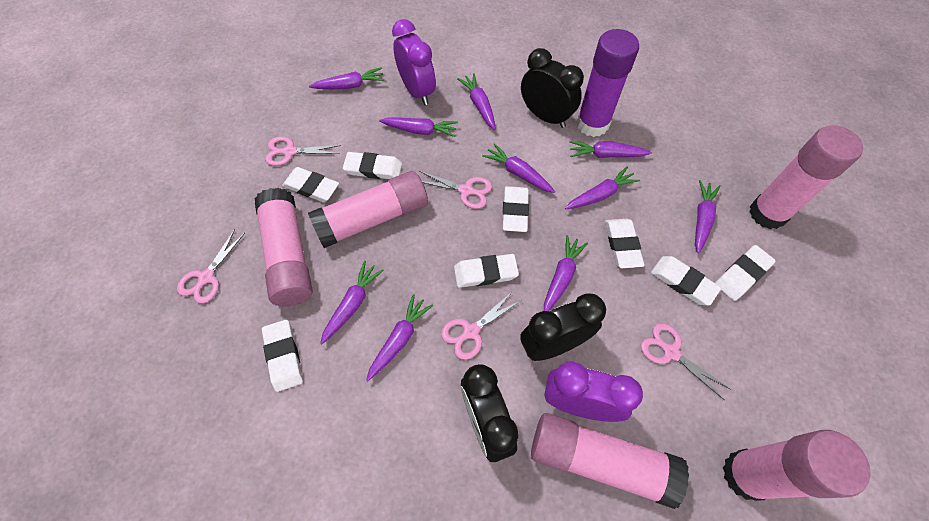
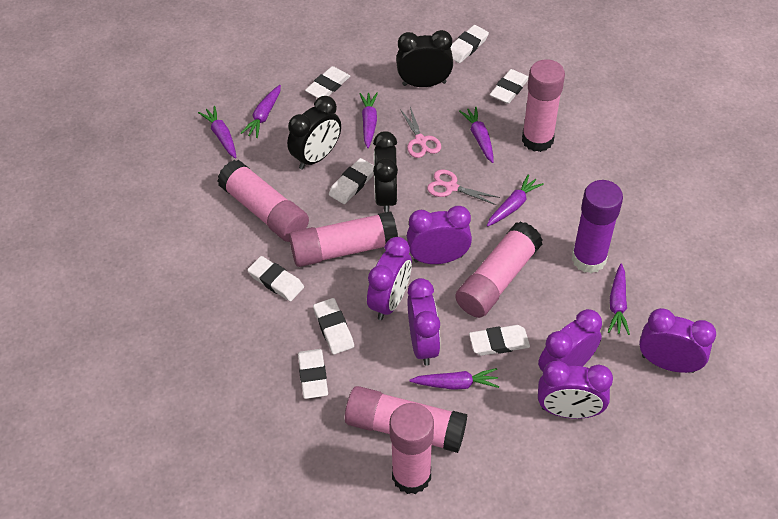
pink glue stick: [255,188,313,306] [308,171,428,248] [531,413,689,509] [723,430,871,501] [749,125,863,229] = 5 -> [217,160,309,242] [289,211,398,267] [345,386,467,453] [389,403,434,494] [455,221,543,318] [522,59,565,152] = 6
pink scissors: [177,229,245,304] [265,136,341,166] [419,171,492,209] [441,291,522,360] [640,323,730,400] = 5 -> [400,107,441,158] [427,170,500,205] = 2
purple carrot: [309,68,385,89] [320,261,384,344] [366,294,433,381] [379,117,458,137] [457,73,496,130] [482,143,555,193] [544,235,588,311] [565,166,640,209] [570,141,652,158] [695,180,721,253] = 10 -> [198,106,237,159] [241,85,281,138] [359,93,378,148] [409,368,499,390] [459,107,494,163] [487,174,544,227] [608,264,630,335] = 7
purple clock: [392,19,436,105] [544,361,643,422] = 2 -> [367,237,412,320] [407,206,472,264] [408,278,440,366] [538,309,602,372] [538,361,613,419] [639,308,716,373] = 6

